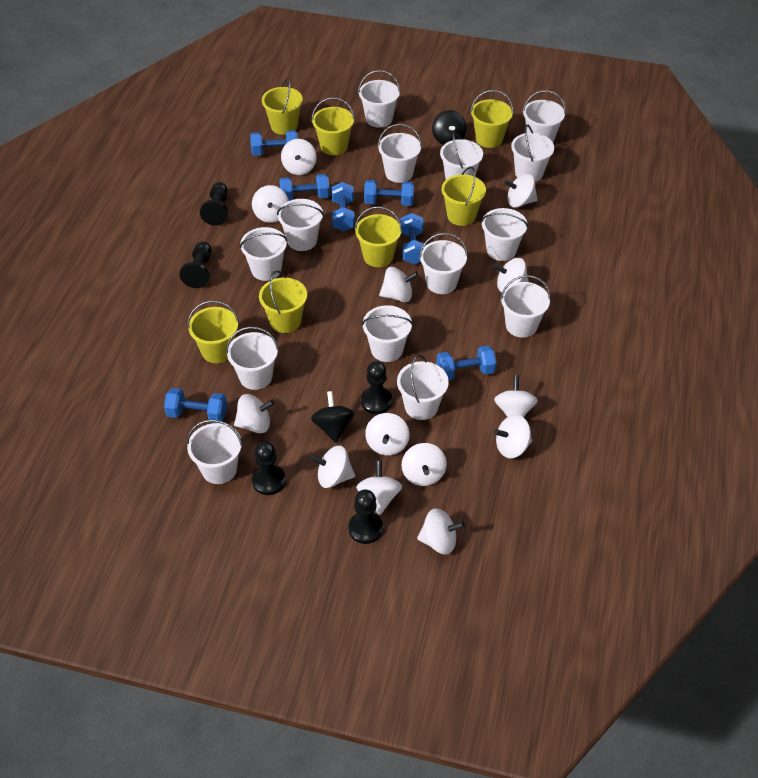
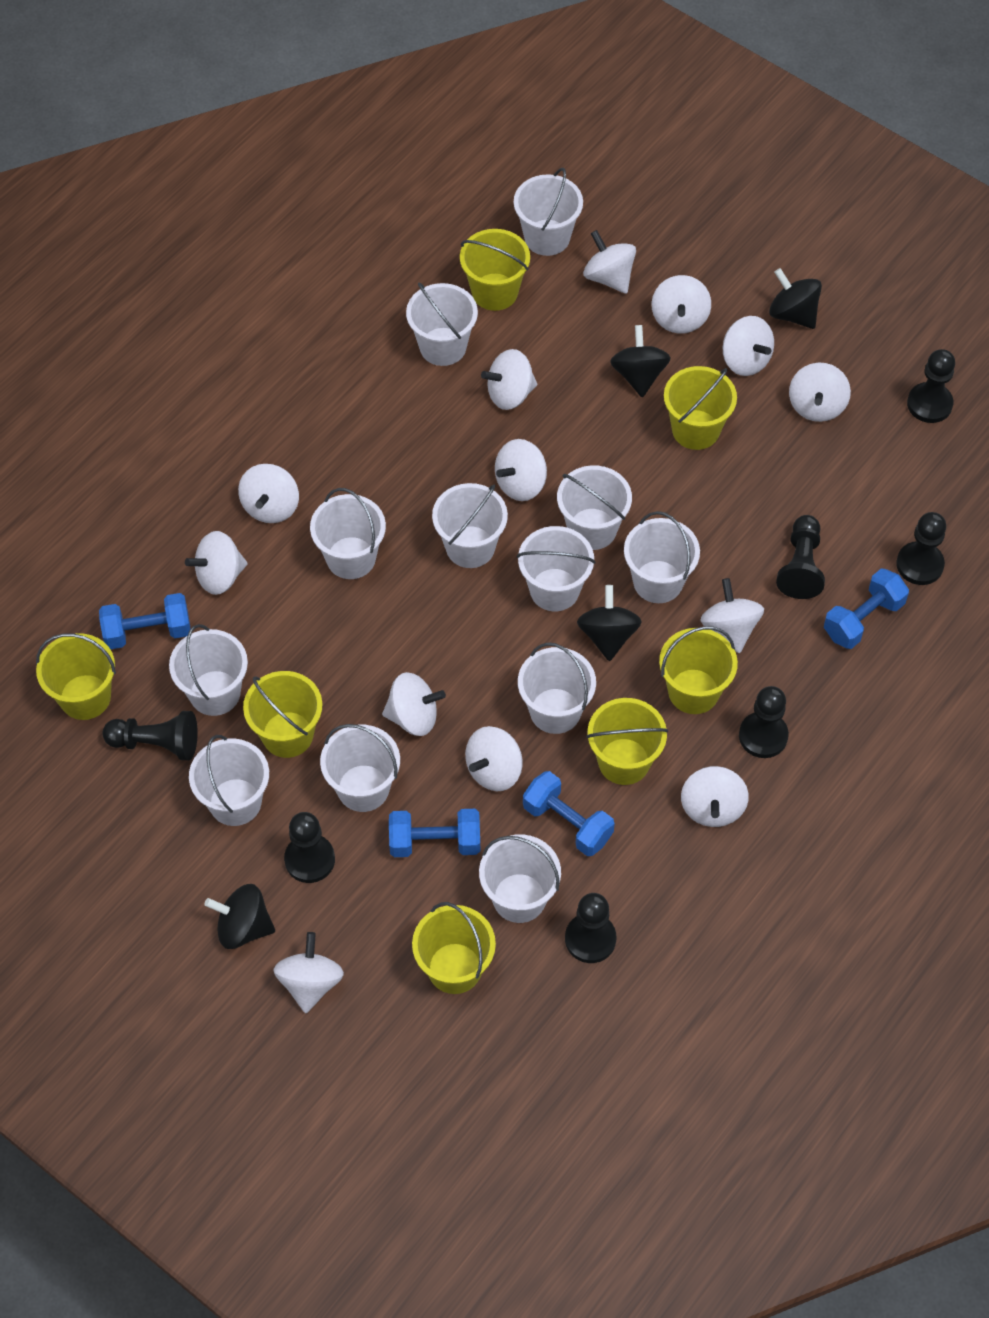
black pawn: [179,242,211,288] [200,182,228,226] [252,441,286,495] [348,489,383,544] [361,361,393,414] = 5 -> [102,711,198,760] [284,812,335,883] [565,893,616,963] [739,686,789,758] [776,515,825,599] [896,512,946,585] [907,349,955,423] = 7
black spinning top: [311,391,354,443] [432,110,466,145] = 2 -> [204,884,275,949] [577,585,642,661] [610,325,671,397] [769,268,822,329] = 4
blue dumbbell: [164,388,227,423] [250,130,298,156] [279,174,330,201] [332,182,355,231] [364,180,414,206] [400,213,426,264] [436,346,496,380] = 7 -> [99,593,190,650] [389,809,480,857] [523,771,615,856] [824,569,909,649] = 4
white bucket: [187,419,243,484] [226,327,279,390] [240,227,287,281] [277,199,324,251] [358,70,400,128] [362,305,413,362] [378,124,422,183] [397,355,449,420] [419,233,468,294] [440,131,483,179] [481,208,528,261] [500,275,551,338] [511,124,554,182] [523,90,566,142] = 14 -> [169,624,248,716] [189,735,269,826] [310,488,386,579] [320,724,400,812] [406,282,478,366] [432,483,508,568] [479,834,561,923] [514,168,583,256] [517,526,596,611] [518,642,596,734] [557,465,632,550] [624,511,700,603] = 12

